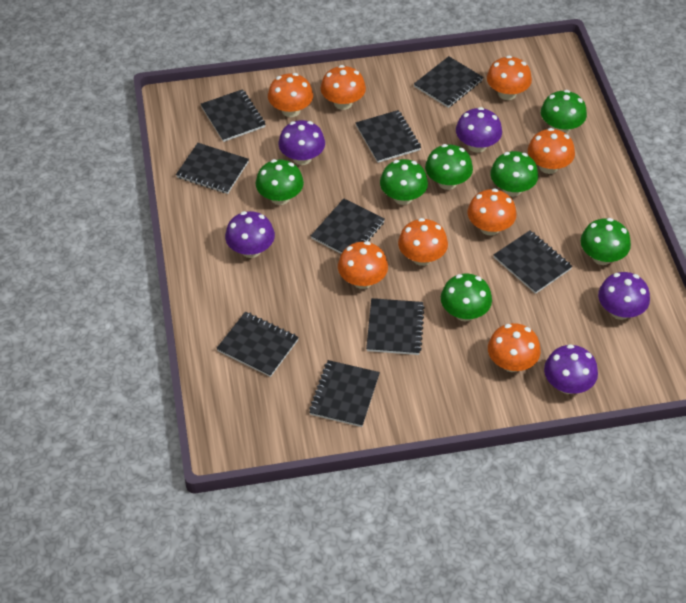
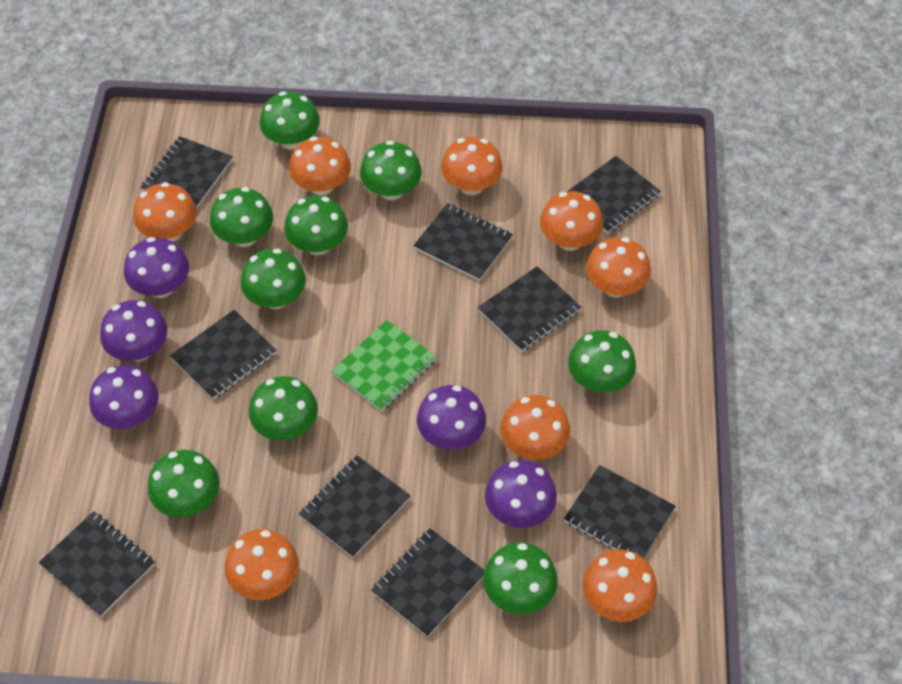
green mushroom: [256,159,304,205] [380,159,428,205] [425,144,473,190] [441,274,492,321] [490,151,538,197] [541,90,587,134] [581,218,631,265] = 7 -> [148,450,220,517] [210,187,273,247] [240,248,306,309] [249,376,318,440] [259,91,320,150] [284,196,348,255] [360,141,422,200] [483,542,558,614] [568,330,636,392] = 9
green notebook: none = 0 -> [331,320,437,412] = 1

